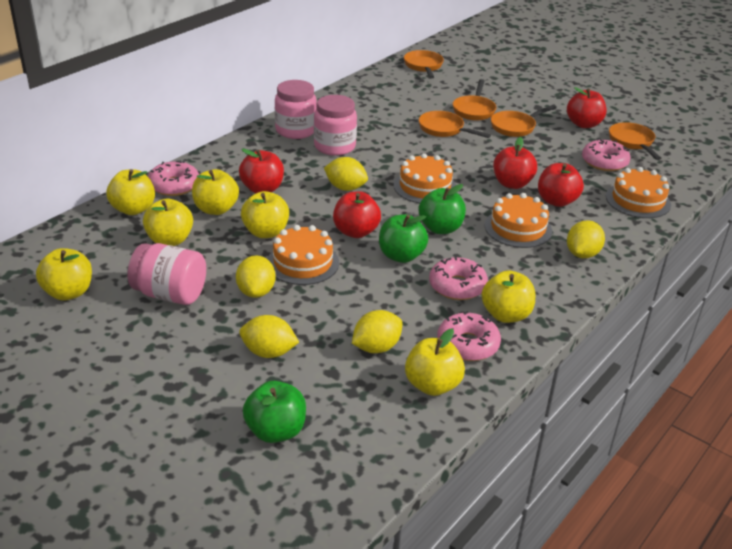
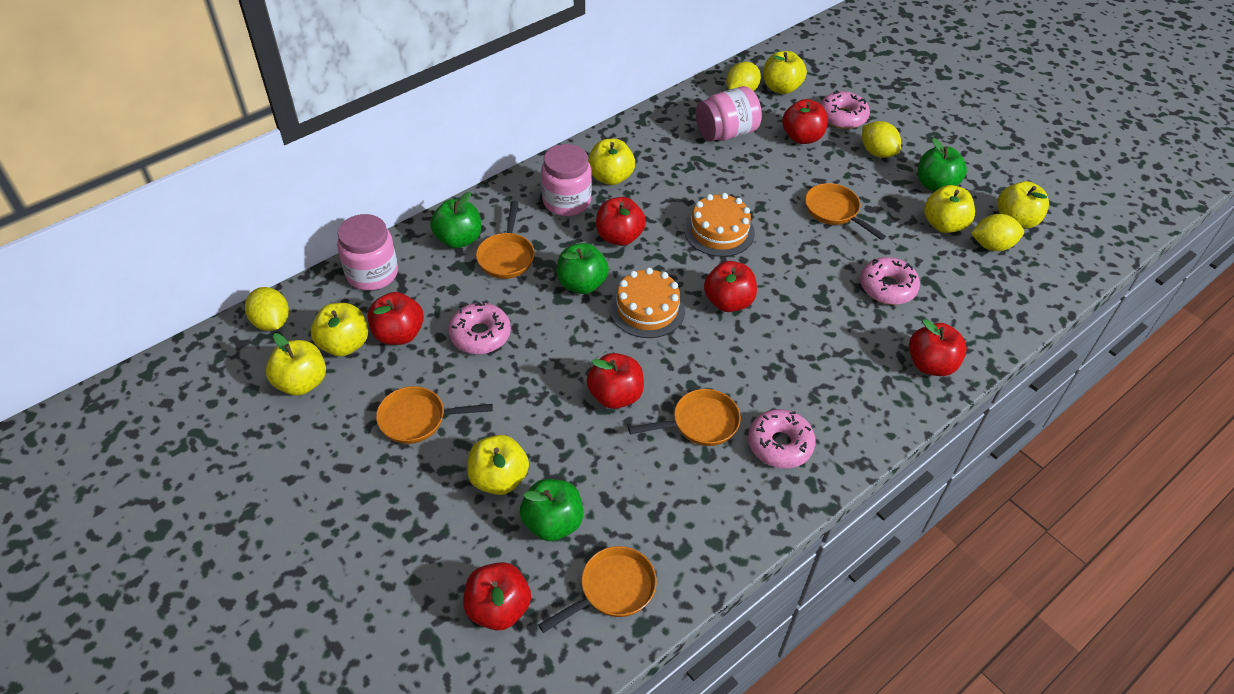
green apple: [243,381,306,443] [379,214,428,263] [419,184,466,234] = 3 -> [430,192,481,248] [520,479,583,541] [557,243,609,294] [918,138,967,192] = 4
orange cake: [268,225,339,285] [394,153,456,203] [484,193,552,248] [606,167,671,218] = 4 -> [610,268,685,338] [684,193,755,257] = 2
red apple: [239,149,284,193] [333,192,381,238] [493,137,537,189] [538,163,584,207] [567,87,607,128] = 5 -> [368,292,424,345] [463,562,531,631] [587,353,644,409] [596,197,646,246] [704,261,757,312] [782,99,828,144] [909,319,967,376] = 7
yellow lemon: [236,255,276,298] [239,315,299,358] [324,157,368,191] [352,310,402,353] [567,220,605,258] = 5 -> [245,287,289,331] [726,62,761,91] [862,121,901,158] [971,214,1024,251] = 4

